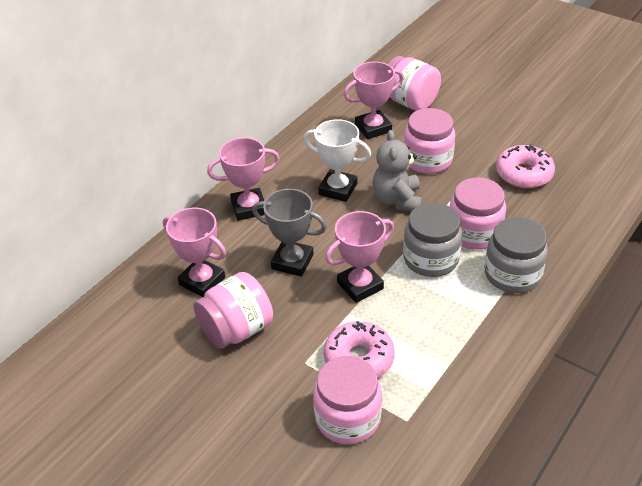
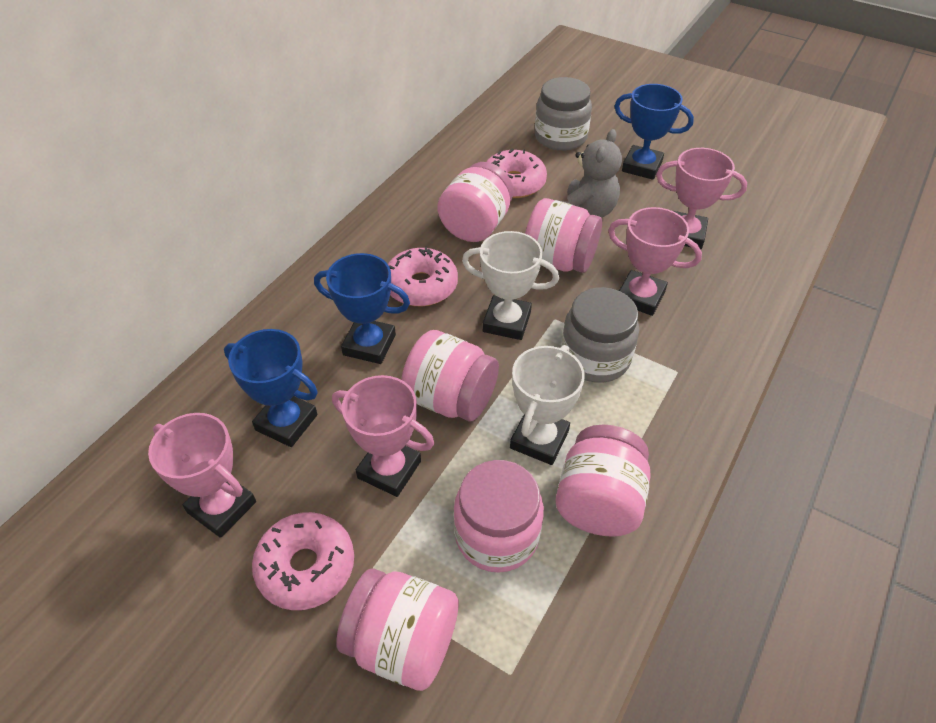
blue trophy: none = 0 -> [224,329,318,447] [314,253,410,364] [614,84,694,180] = 3
grey trophy: [252,189,327,277] = 1 -> none = 0
pink donut: [324,321,395,378] [496,144,555,189] = 2 -> [252,512,354,610] [388,247,458,306] [486,148,547,198] = 3
pink jar: [194,272,273,349] [313,356,382,444] [388,56,441,111] [404,108,455,174] [450,177,506,250] = 5 -> [336,568,459,691] [401,330,499,422] [437,162,514,242] [453,460,544,572] [525,198,602,273] [556,425,651,537] = 6
white trophy: [304,119,371,202] = 1 -> [462,231,559,340] [510,345,585,465] = 2

